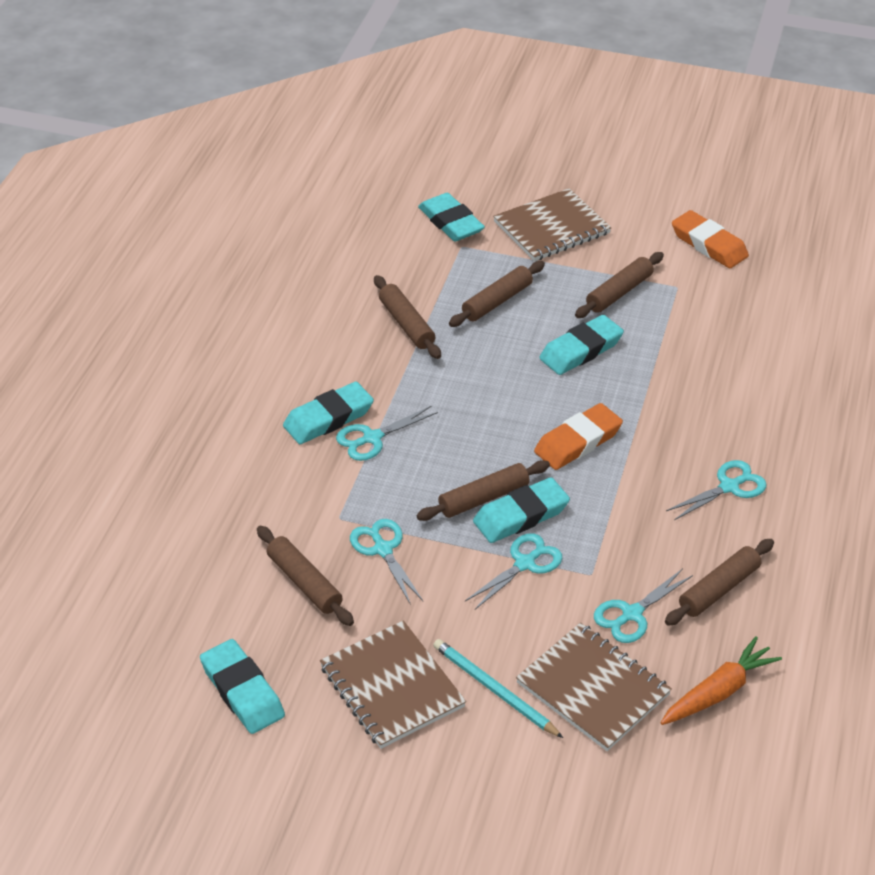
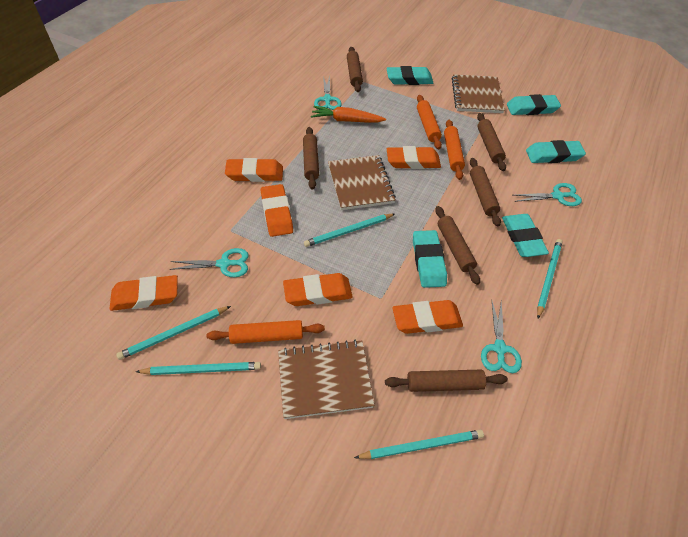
orange eraser: [534,403,623,470] [672,210,749,268] = 2 -> [109,275,178,311] [225,158,283,182] [261,184,293,237] [283,273,353,306] [387,146,441,169] [392,300,463,334] = 6
orange rolling pin: none = 0 -> [207,320,325,344] [417,95,442,149] [444,120,465,180] = 3
turquoise pencil: [433,639,563,738] = 1 -> [116,306,231,360] [136,362,261,375] [304,214,395,247] [354,430,484,459] [537,239,563,318] = 5
turquoise scissors: [336,406,438,461] [350,519,423,605] [465,533,562,610] [594,569,693,643] [666,460,767,520] = 5 -> [170,248,249,277] [314,76,342,110] [481,300,522,373] [514,183,582,206] = 4

